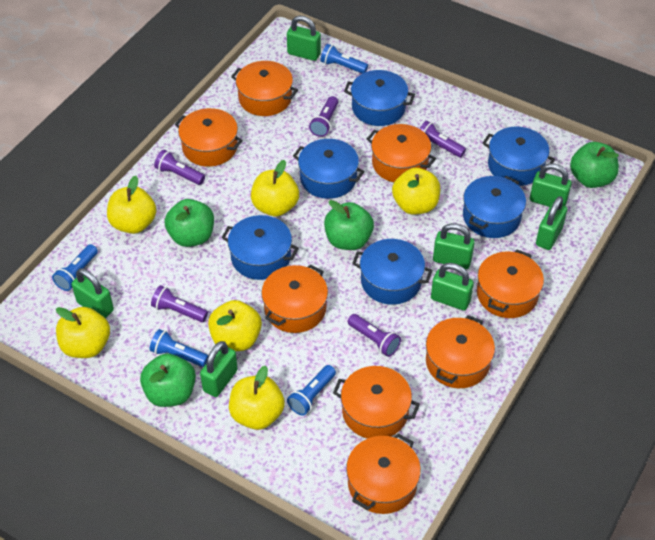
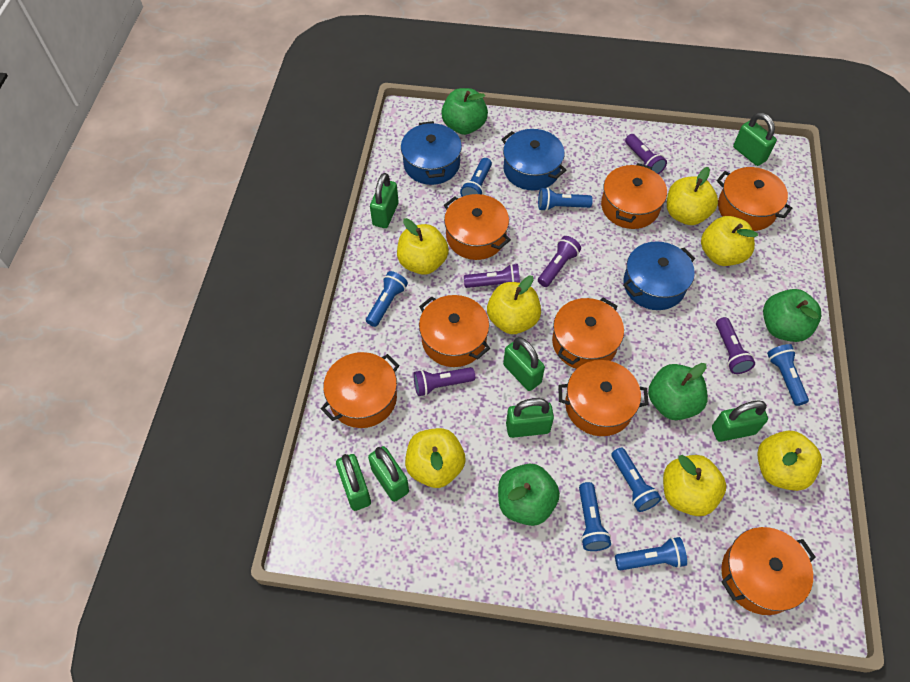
blue flashlight: [52,244,98,291] [150,329,208,367] [287,365,336,416] [320,44,368,74] = 4 -> [366,271,408,327] [460,158,492,197] [538,187,593,211] [579,482,611,551] [611,447,662,512] [615,537,687,570] [767,344,809,406] = 7
blue pot: [221,215,299,280] [293,139,365,199] [344,70,415,126] [352,239,432,305] [463,176,526,238] [483,127,555,186] = 6 -> [401,121,462,185] [501,129,566,191] [623,241,695,310] = 3
yellow apple: [56,307,110,358] [107,176,156,234] [208,300,262,351] [229,366,285,430] [251,160,299,216] [392,168,440,215] = 6 -> [397,218,449,275] [405,428,466,488] [487,276,541,334] [663,455,726,516] [667,167,718,225] [701,216,758,266] [757,431,822,491] = 7

